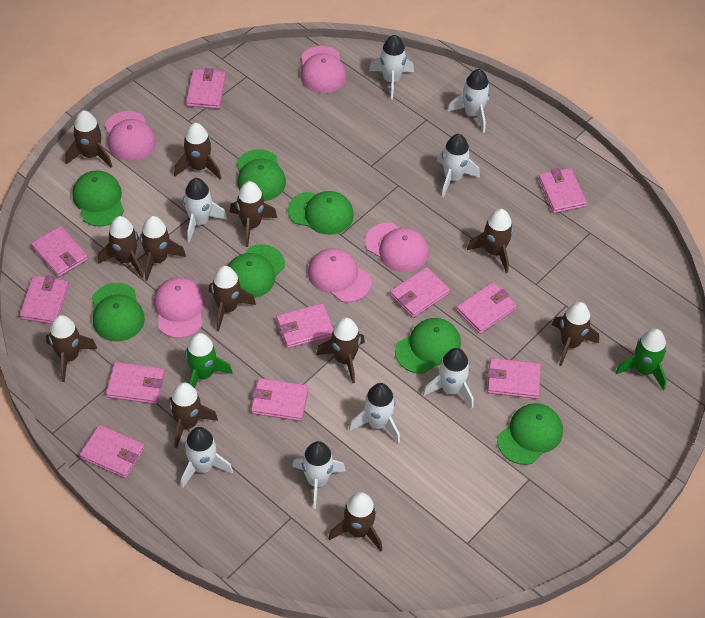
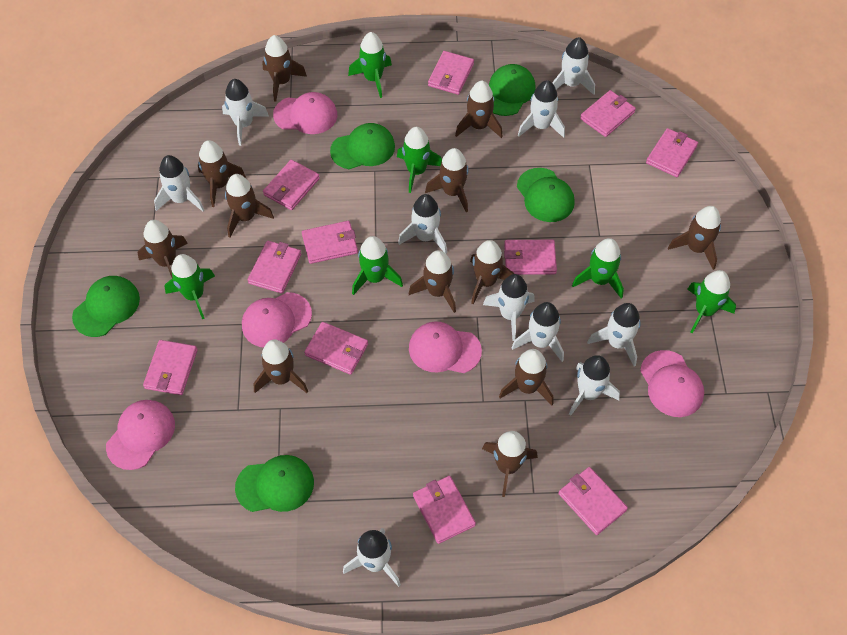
green cap: [72,171,124,227] [92,283,145,341] [228,244,285,298] [237,149,286,201] [288,191,354,235] [395,318,461,374] [497,403,563,465] = 7 -> [72,276,140,337] [235,455,314,512] [330,123,395,169] [489,64,535,116] [517,168,575,222] = 5
green rocket: [185,333,233,388] [615,329,667,391] = 2 -> [164,254,215,319] [348,32,392,98] [352,236,403,295] [397,127,442,193] [572,238,624,299] [687,270,736,333] = 6
white rocket: [181,427,233,488] [183,178,227,243] [292,441,346,509] [349,383,400,443] [369,35,414,99] [423,348,473,408] [437,134,480,197] [447,69,490,133] = 8 -> [154,155,205,212] [222,79,269,146] [343,528,401,587] [398,194,447,254] [483,274,535,341] [512,302,564,362] [518,80,565,138] [552,37,595,95] [569,355,620,416] [587,303,641,367] = 10

